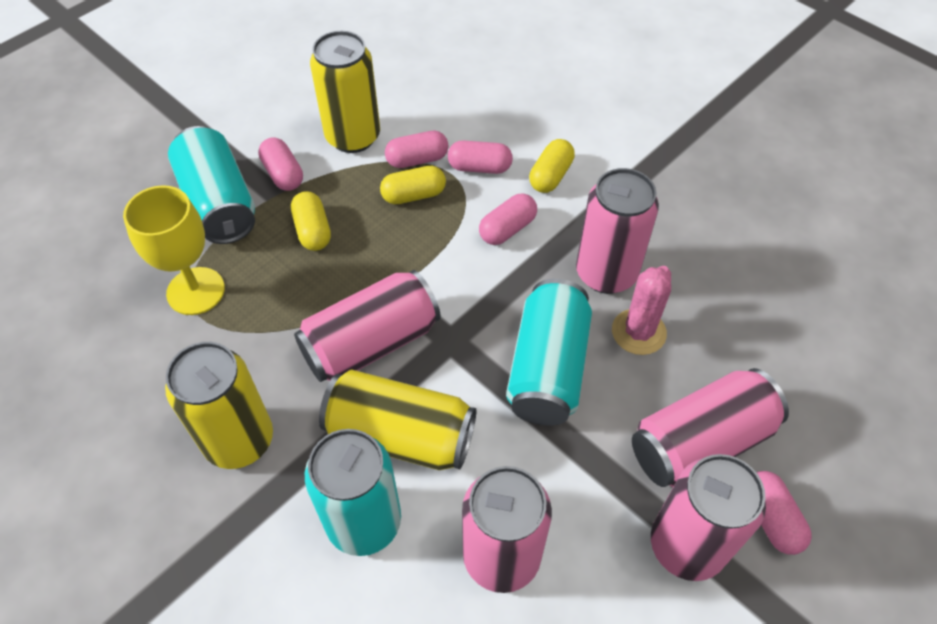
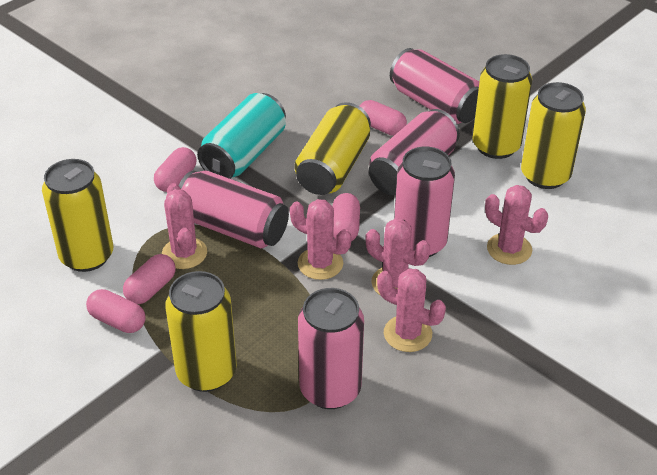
pink cactus: [612,266,671,355] = 1 -> [162,183,207,269] [290,199,351,280] [365,218,430,295] [377,268,446,352] [485,185,548,265] = 5
turquoise can: [168,126,255,244] [305,429,401,556] [506,279,592,426] = 3 -> [197,93,286,179] = 1
yellow can: [165,342,273,469] [310,31,380,153] [319,369,476,470] = 3 -> [42,159,113,272] [165,271,237,392] [295,102,371,195] [472,54,532,159] [521,82,586,189] = 5
yellow capsule: [291,191,331,251] [380,166,446,204] [529,139,575,193] = 3 -> none = 0
yellow goblet: [123,185,225,315] = 1 -> none = 0

